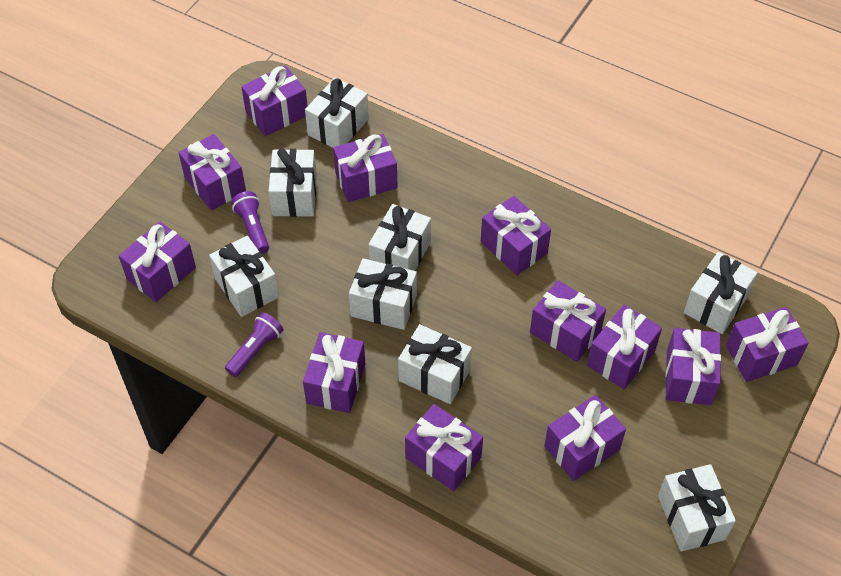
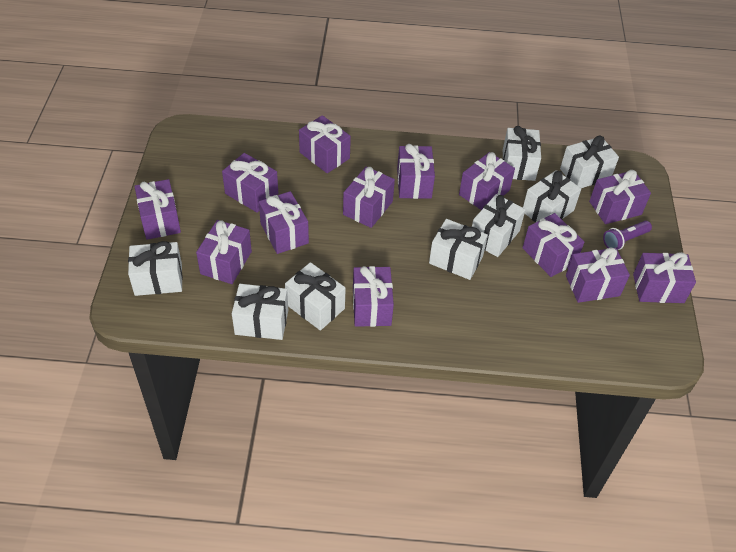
purple flashlight: [225,312,284,377] [231,191,269,254] = 2 -> [603,221,652,250] = 1
purple gift: [119,221,196,302] [179,134,246,211] [241,66,307,136] [303,332,365,413] [333,134,398,202] [405,404,483,491] [481,196,551,275] [530,280,606,362] [544,395,626,481] [587,305,662,389] [665,328,721,405] [726,307,808,382] = 12 -> [134,179,181,240] [196,220,252,284] [222,153,278,213] [259,191,309,254] [299,115,351,173] [343,166,395,228] [353,266,394,327] [397,144,435,199] [459,152,515,210] [523,213,584,277] [566,248,630,303] [589,170,651,224] [633,252,696,303] = 13

